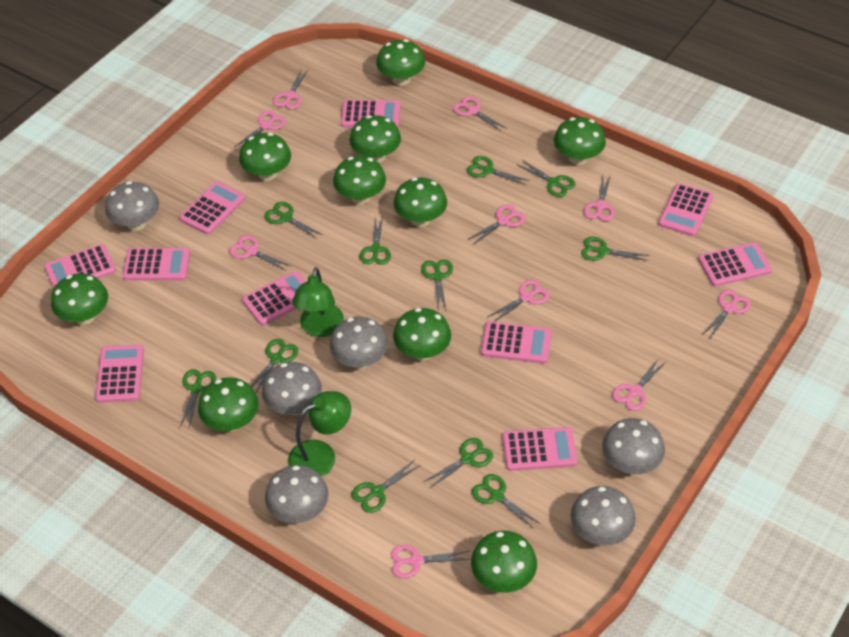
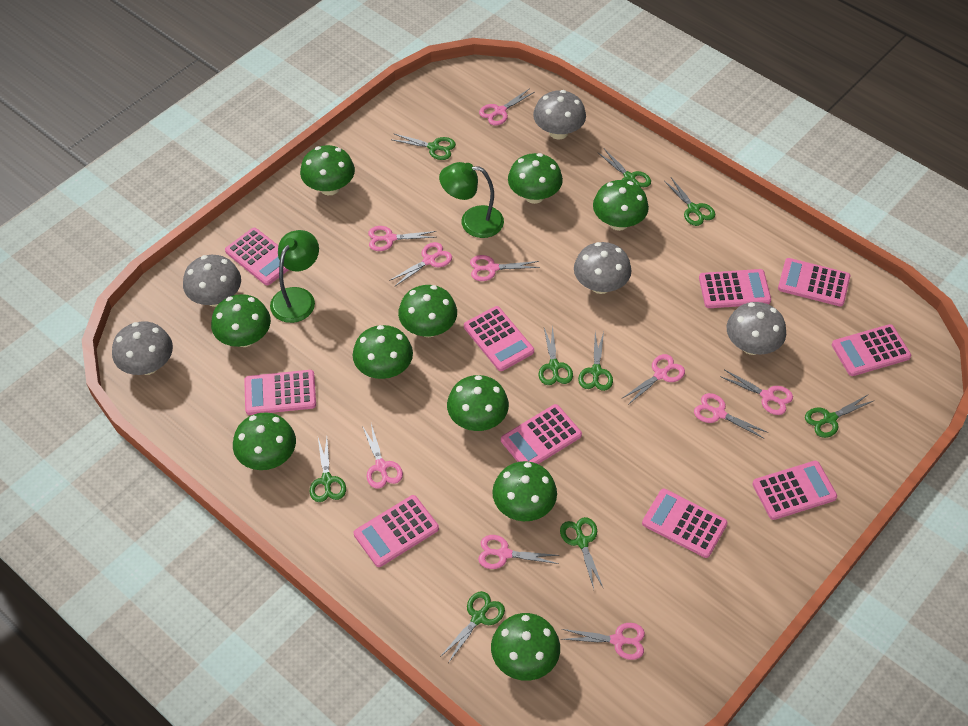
green scissors: [180,369,216,427] [250,339,298,394] [264,202,323,239] [352,460,421,513] [360,216,391,265] [421,259,453,310] [424,438,493,488] [467,156,530,185] [472,474,541,529] [518,160,576,197] [581,237,649,261] = 11 -> [310,438,346,502] [393,133,456,160] [440,591,505,663] [539,325,573,385] [560,517,604,589] [578,332,613,391] [598,149,651,187] [664,178,715,226] [805,395,873,438] = 9
grey mushroom: [105,181,159,231] [262,362,322,415] [265,465,328,523] [330,317,388,369] [570,486,636,546] [602,418,665,474] = 6 -> [112,321,173,375] [183,255,241,307] [533,90,586,139] [574,242,632,294] [727,302,786,355] = 5

